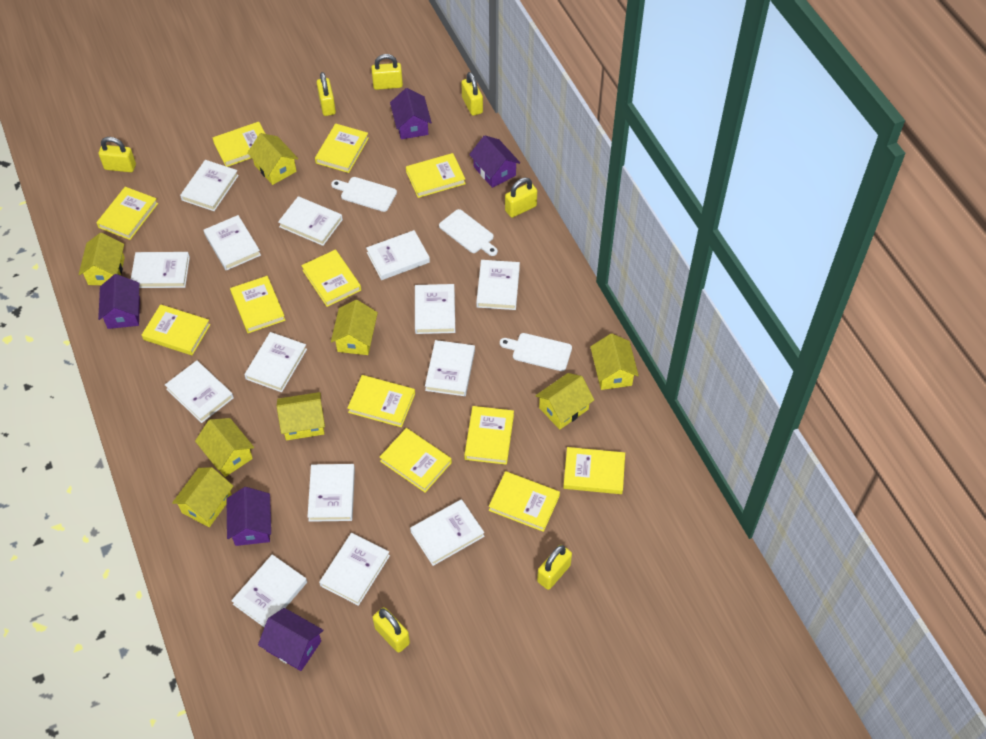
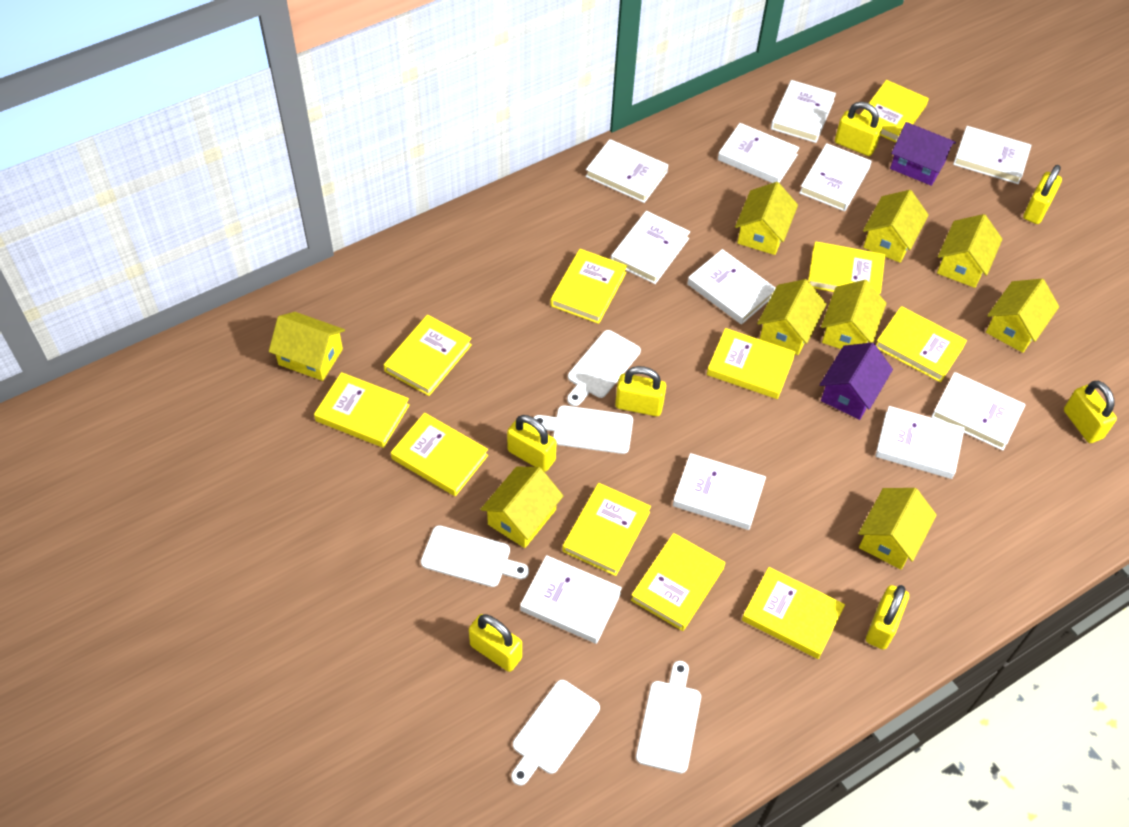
purple house: [98,274,140,329] [227,487,271,546] [258,608,324,671] [390,88,432,139] [469,135,520,188] = 5 -> [820,342,893,420] [890,122,956,186] = 2
white book: [131,252,190,288] [165,360,234,423] [180,160,239,211] [204,215,261,271] [231,554,307,627] [244,332,307,392] [278,196,343,246] [307,464,355,522] [319,533,390,606] [366,230,430,280] [410,499,485,566] [415,284,455,334] [425,340,475,396] [476,260,520,310] = 14 -> [520,555,622,644] [585,139,668,203] [611,211,690,284] [673,453,766,530] [687,249,776,325] [718,123,800,183] [771,80,836,143] [799,143,872,211] [875,406,964,479] [931,372,1026,451] [953,126,1031,184] = 11
white cutting board: [331,177,397,212] [439,209,498,256] [500,333,572,371] = 3 -> [421,526,529,587] [511,680,600,786] [533,405,633,454] [567,330,641,406] [636,661,701,773] = 5
yellow book: [96,187,158,240] [142,304,211,355] [213,122,265,167] [230,276,285,333] [301,249,361,307] [315,123,369,173] [348,375,415,427] [380,428,452,493] [406,153,466,198] [464,406,514,465] [489,471,560,532] [563,447,625,494] = 12 -> [314,372,410,448] [384,315,472,396] [391,413,488,496] [551,249,627,324] [562,483,651,576] [631,533,725,631] [707,328,795,399] [742,567,845,659] [808,241,885,294] [860,80,929,142] [876,306,967,382] = 11
yellow house: [79,233,125,285] [172,467,233,527] [195,418,254,477] [248,133,298,185] [277,392,325,440] [331,300,378,355] [535,373,594,430] [590,334,639,390] = 8 -> [269,312,345,381] [480,466,563,548] [735,182,798,255] [757,279,827,355] [821,280,887,349] [858,488,937,569] [863,190,929,263] [937,214,1002,288] [986,279,1059,353] = 9

